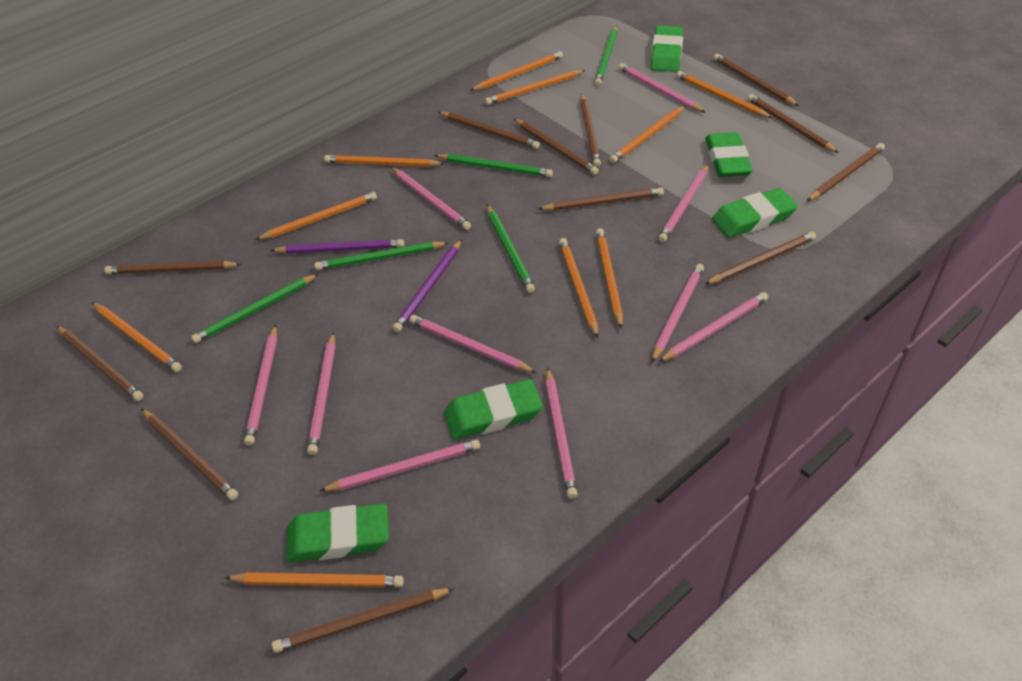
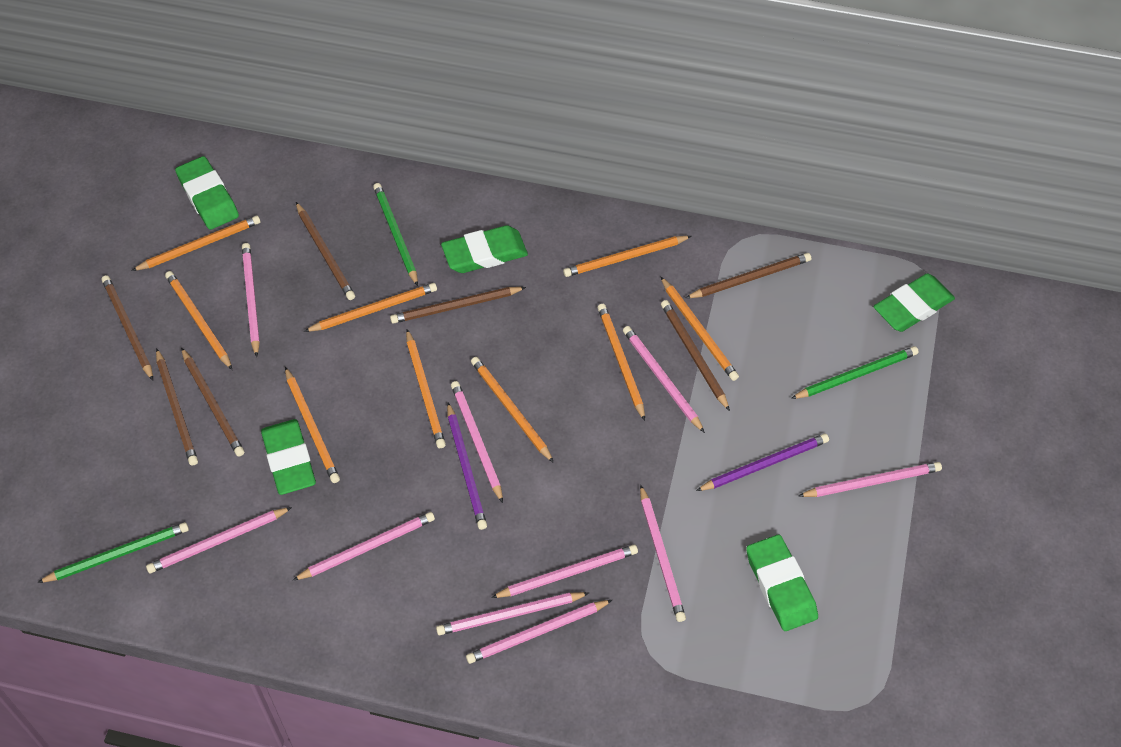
brown pencil: [57,326,144,401] [105,261,242,274] [141,408,238,500] [272,588,454,653] [438,112,540,149] [514,119,599,175] [538,187,664,211] [580,94,601,167] [705,232,816,284] [714,54,799,106] [747,94,839,153] [807,143,885,201] = 12 -> [102,275,153,381] [156,348,198,466] [181,348,244,457] [296,202,355,300] [390,287,526,324] [661,300,730,411] [686,253,811,298] = 7
green pencil: [191,274,318,343] [314,242,448,270] [434,154,553,177] [487,205,535,293] [595,25,617,86] = 5 -> [37,522,189,583] [373,183,418,286] [791,346,919,399] = 3
orange pencil: [92,302,182,372] [225,572,404,587] [255,192,377,240] [324,155,445,167] [470,51,563,91] [485,70,585,105] [559,238,598,338] [596,228,623,329] [610,106,685,163] [676,71,772,118] = 10 -> [132,216,260,271] [165,271,232,370] [285,367,340,483] [304,283,437,332] [406,329,446,448] [471,357,554,463] [563,236,691,277] [597,304,645,421] [661,277,739,381] = 9

